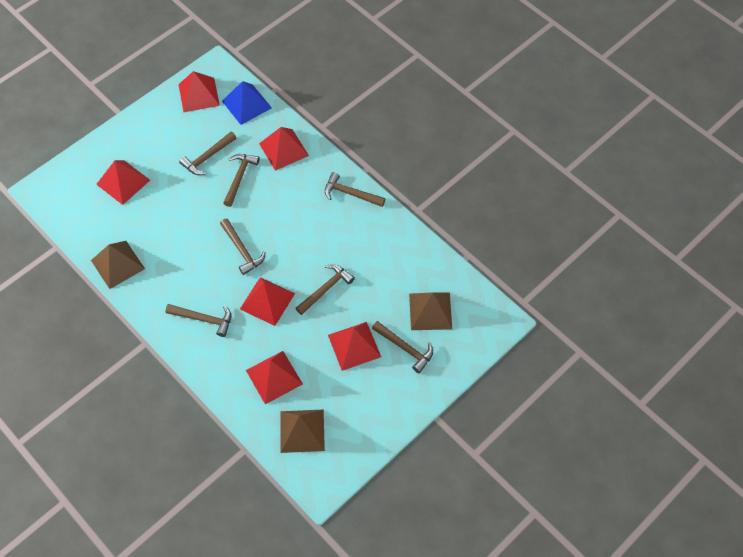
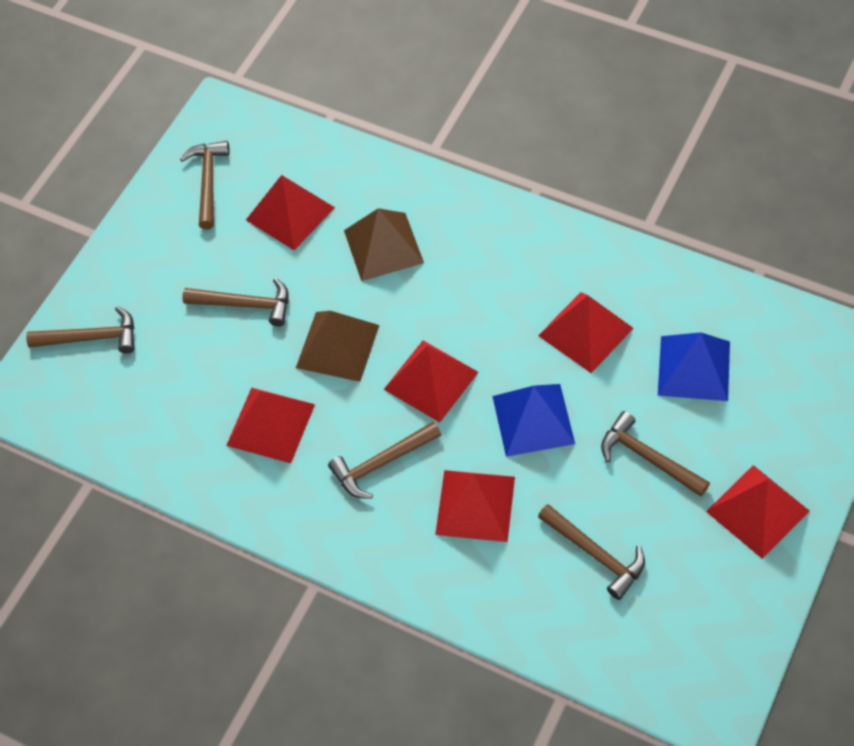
blue pyramid: [222,81,272,125] = 1 -> [492,384,575,457] [658,332,730,401] = 2
brown hammer: [166,304,231,337] [179,132,236,175] [220,219,265,275] [223,154,260,207] [295,264,355,315] [325,172,385,207] [372,321,433,373] = 7 -> [26,306,135,354] [180,141,230,230] [182,278,288,326] [328,421,441,499] [538,504,645,600] [601,411,710,497] = 6
brown pyramid: [91,241,145,289] [280,409,325,453] [409,292,452,330] = 3 -> [296,311,379,382] [344,208,424,281] = 2

